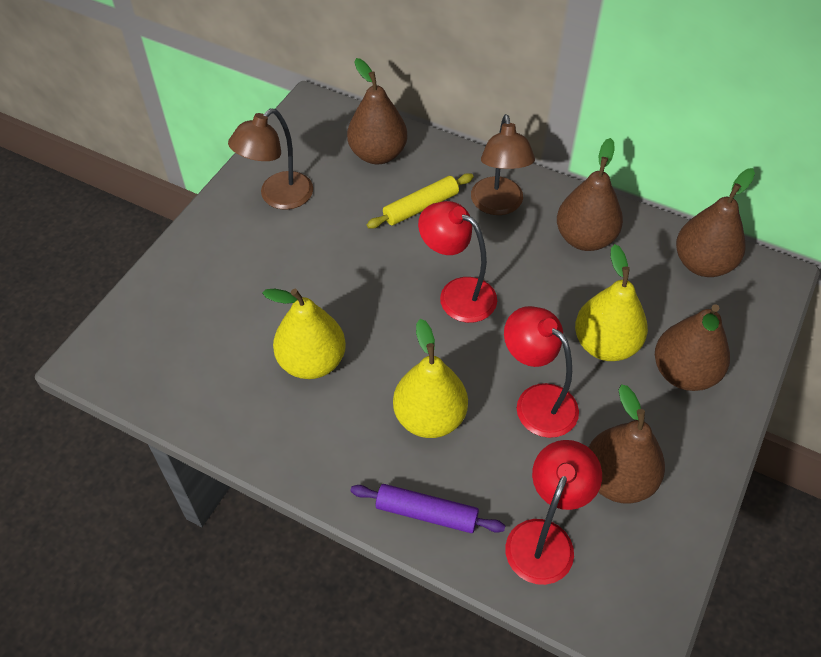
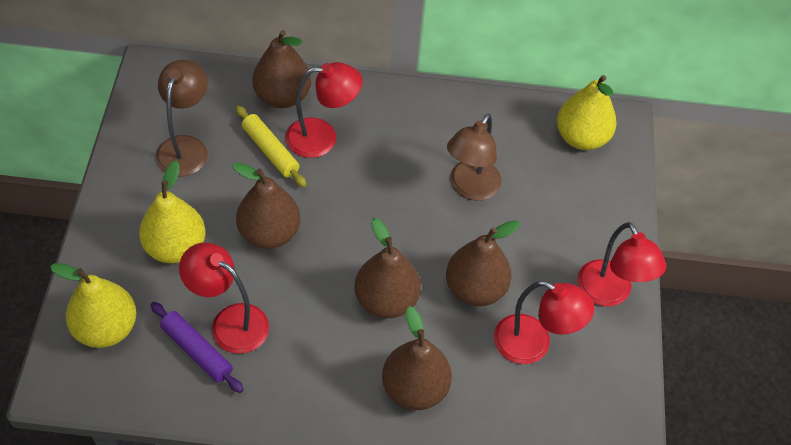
red lamp: [418,201,497,323] [504,306,579,438] [505,440,602,585] = 3 -> [179,242,269,354] [286,62,362,158] [494,281,594,364] [577,222,666,307] = 4

